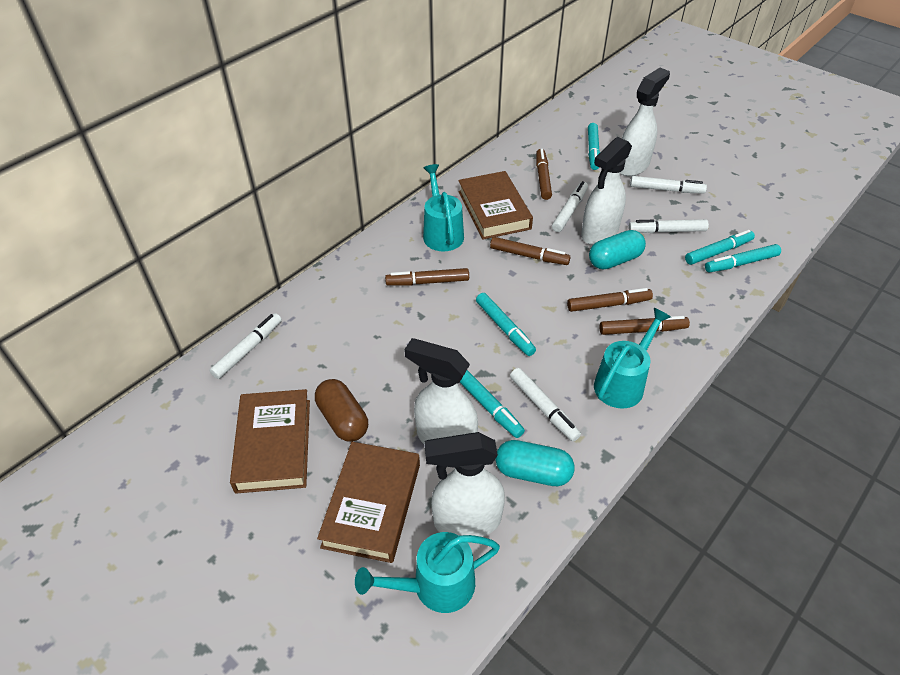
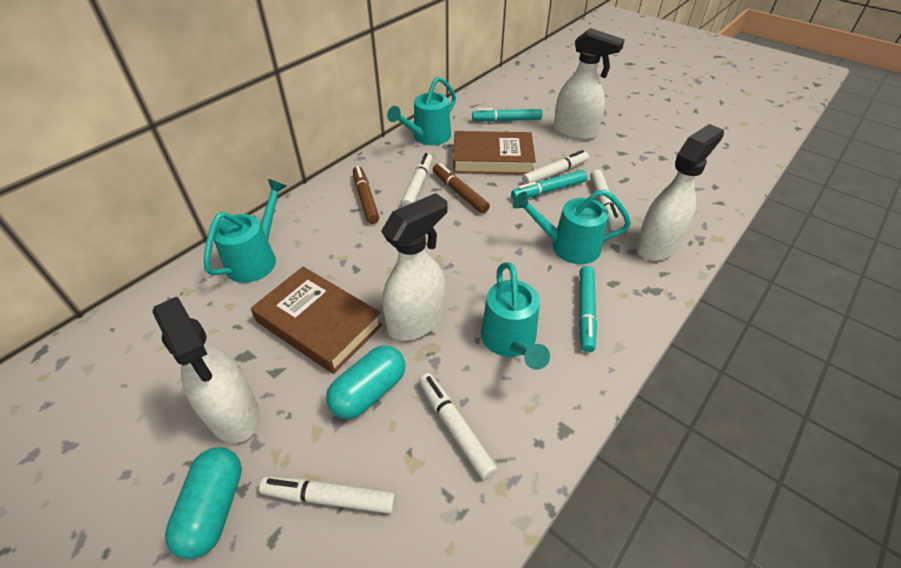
brown book: [230,389,310,493] [317,442,420,563] [458,171,533,240] = 3 -> [251,267,383,374] [453,131,536,175] = 2
brown capsule: [315,379,368,441] = 1 -> none = 0
brown marker: [385,268,469,286] [490,237,570,265] [536,149,552,200] [567,288,653,312] [600,316,690,335] = 5 -> [353,166,379,224] [433,163,490,213] = 2
turquoise marker: [460,370,525,438] [476,293,536,356] [588,123,600,170] [685,230,755,265] [705,244,781,273] = 5 -> [472,108,542,122] [511,170,587,200] [579,266,597,352] = 3
turquoise watering can: [355,532,500,613] [423,164,464,252] [594,308,671,409] = 3 -> [204,179,286,283] [387,76,456,145] [481,262,550,370] [512,189,631,264] = 4

